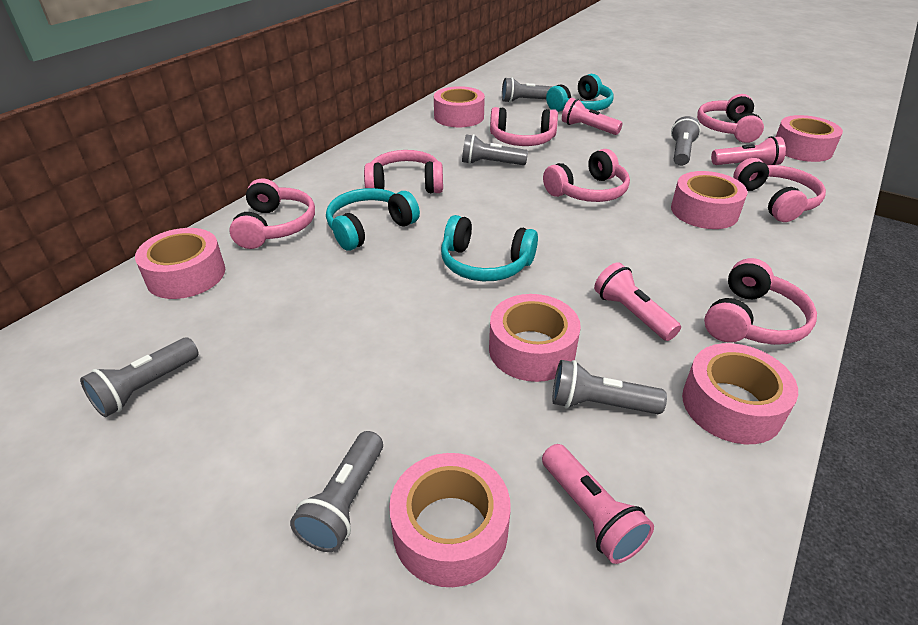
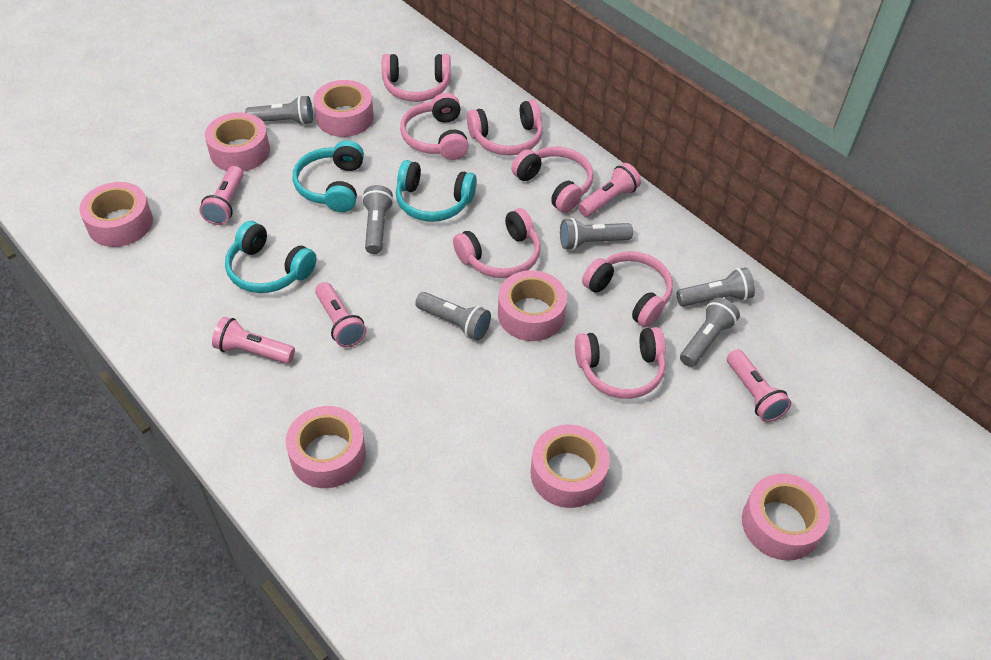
pink flashlight: [542,444,654,564] [562,98,623,135] [594,262,681,341] [711,136,786,165] = 4 -> [199,166,244,225] [212,317,295,364] [315,282,366,347] [578,163,641,217] [727,349,791,422] = 5

